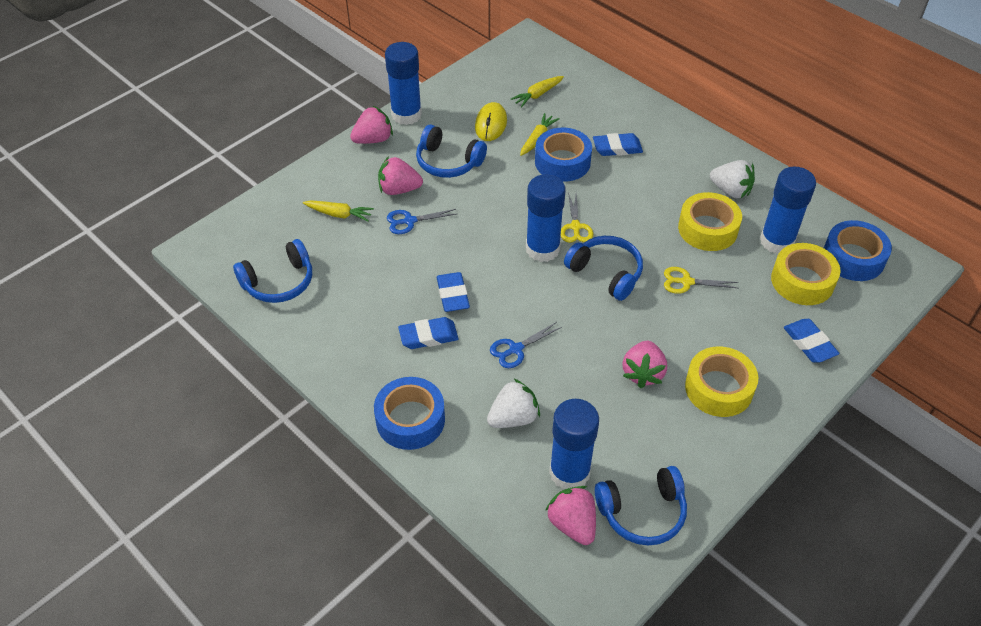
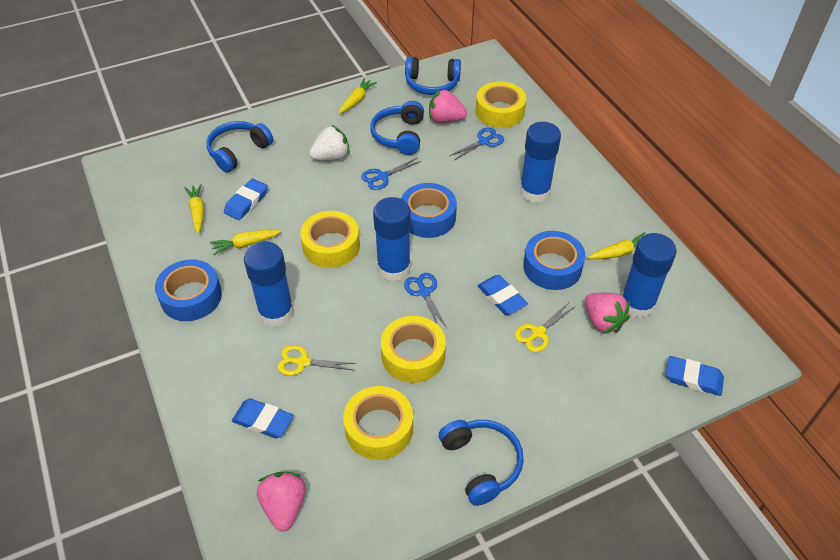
blue scissors: [387,209,456,234] [490,322,562,368] = 2 -> [361,158,421,190] [404,273,447,328] [450,128,504,160] = 3
pink strawberry: [350,106,393,144] [378,156,423,195] [545,486,596,545] [623,341,667,388] = 4 -> [257,472,306,532] [429,90,467,123] [585,293,630,334] = 3
white strawberry: [487,379,540,428] [710,160,755,198] = 2 -> [309,125,350,161] = 1
yellow carrot: [303,200,374,222] [511,76,564,108] [520,113,560,156] = 3 -> [184,184,204,234] [210,230,281,255] [339,78,377,114] [588,232,646,259] = 4
yellow mouse: [475,102,507,141] = 1 -> none = 0
yellow tape: [678,192,742,251] [685,346,758,417] [771,243,840,305] = 3 -> [300,211,360,268] [343,386,413,460] [381,316,446,383] [476,82,526,128] = 4

